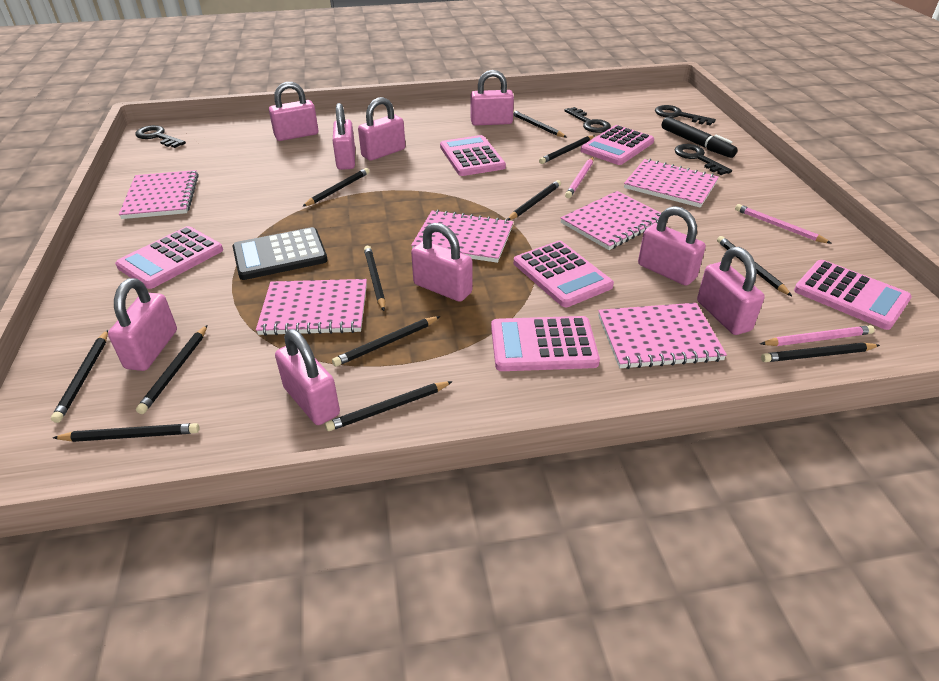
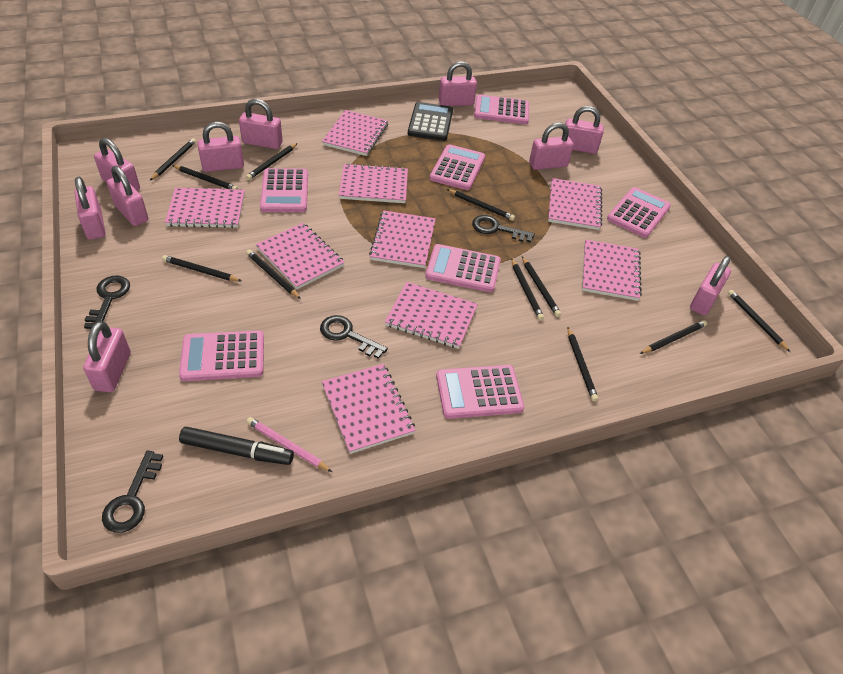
black pencil: [51,330,108,423] [53,423,200,442] [136,325,207,414] [302,168,370,207] [325,381,453,431] [332,316,440,367] [364,246,385,311] [507,180,561,220] [513,110,566,137] [539,135,594,164] [717,236,792,296] [761,343,880,362] = 12 -> [150,138,196,180] [162,255,242,281] [172,165,238,189] [246,143,298,180] [246,250,301,299] [447,189,515,221] [511,258,544,320] [522,257,561,317] [568,327,598,402] [640,320,707,354] [728,290,790,352] = 11
pink calculator: [115,226,223,289] [440,135,506,176] [491,316,600,371] [514,241,614,307] [581,125,654,165] [794,260,912,330] = 6 -> [179,330,264,381] [260,168,308,212] [425,244,501,292] [430,144,485,190] [436,365,524,419] [474,94,529,125] [607,187,671,238] = 7
pink notebook: [119,170,199,219] [256,279,367,336] [411,210,513,263] [561,191,661,250] [598,303,727,369] [624,159,719,208] = 6 -> [165,188,245,228] [256,223,345,289] [322,110,388,156] [322,364,415,454] [339,163,408,203] [369,210,436,268] [385,282,478,349] [548,178,602,230] [582,239,642,301] = 9
pink padlock: [108,278,177,371] [269,82,318,141] [275,329,340,425] [333,103,355,170] [358,97,405,161] [411,223,473,302] [471,70,514,126] [638,206,706,286] [697,247,765,335] = 9 -> [75,177,105,240] [83,321,131,392] [94,138,140,191] [107,166,148,226] [197,121,244,172] [239,99,283,149] [438,61,477,106] [529,122,574,170] [562,106,604,154] [690,256,731,316] = 10
pink pencil: [565,157,594,198] [735,204,832,244] [760,325,875,346] = 3 -> [246,417,332,472] = 1

